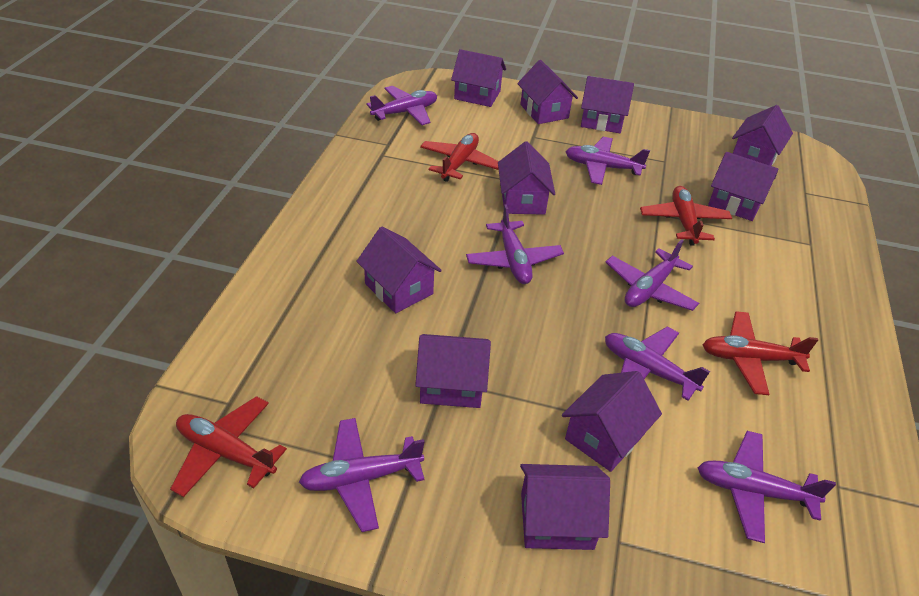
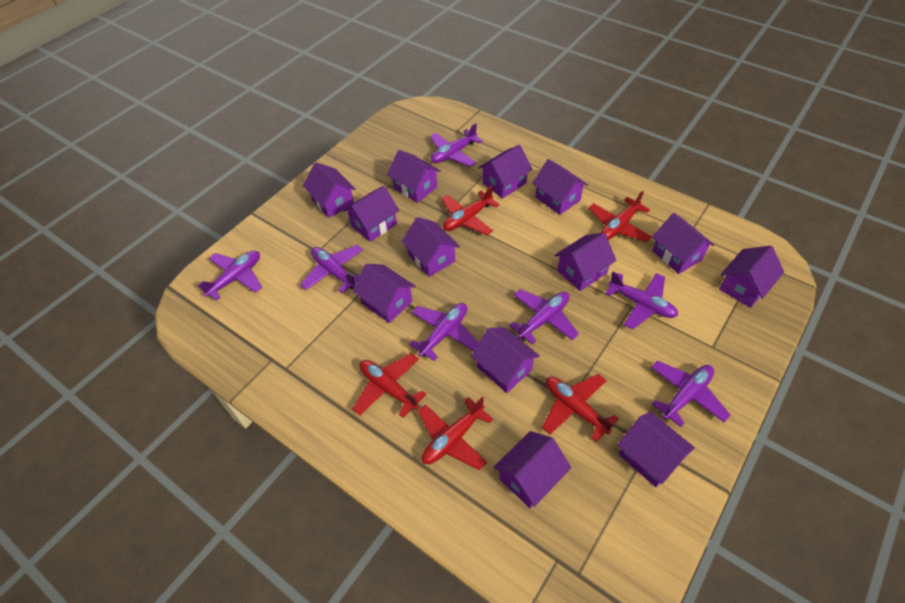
purple house: [356,227,442,313] [415,334,491,408] [451,49,506,107] [498,141,555,215] [517,60,578,124] [520,464,610,550] [562,371,662,472] [581,76,634,133] [708,152,778,221] [732,105,793,166] = 10 -> [303,162,356,218] [343,186,399,242] [353,264,416,323] [387,150,441,203] [401,217,460,277] [471,327,540,393] [478,145,532,199] [494,431,571,509] [532,159,588,215] [555,233,617,291] [617,411,695,487] [652,213,714,274] [719,246,784,308] = 13
red plane: [170,396,287,497] [420,133,499,182] [640,186,732,246] [703,311,818,395] = 4 -> [353,353,426,418] [418,397,493,470] [441,186,499,235] [542,374,619,442] [588,191,652,242] = 5

